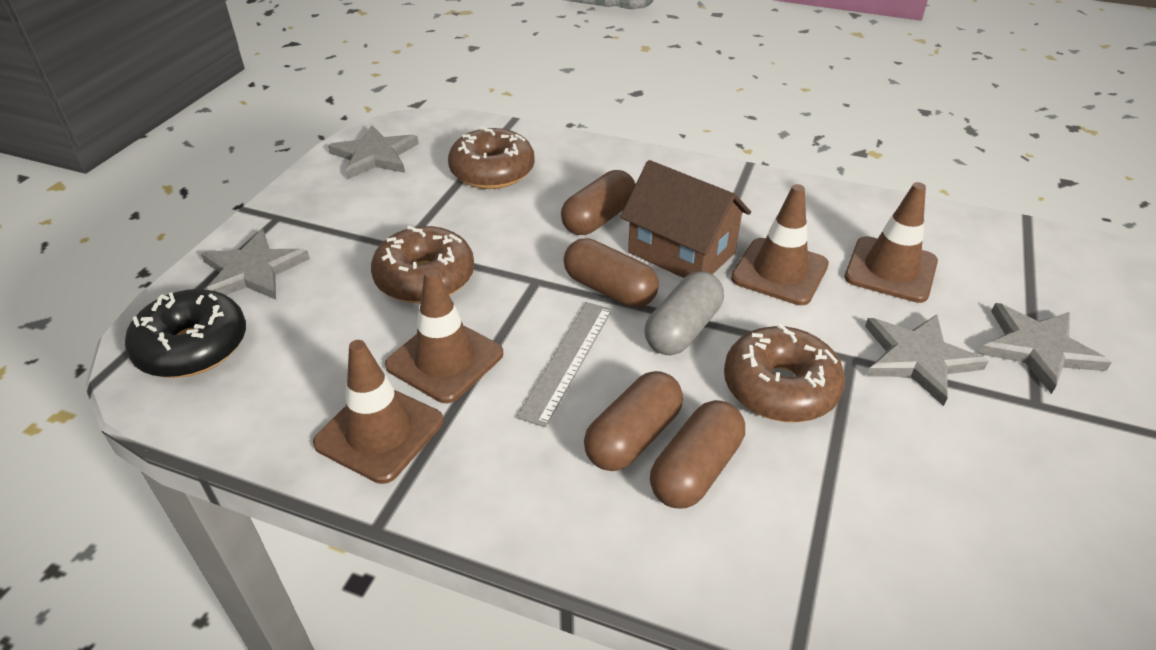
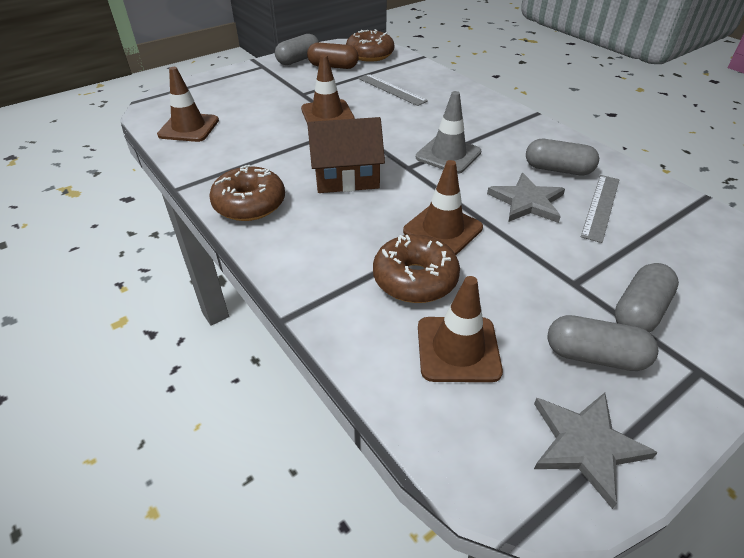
black donut: [125,289,246,378] = 1 -> none = 0
brown capsule: [561,170,636,235] [563,238,659,308] [584,371,683,471] [650,400,745,509] = 4 -> [307,42,359,69] = 1
grey capsule: [644,271,724,355] = 1 -> [275,34,319,65] [526,139,599,175] [547,315,658,371] [614,263,679,332] = 4
grey ruler: [516,302,612,427] = 1 -> [358,74,428,106] [581,175,619,243] = 2
grey star: [201,229,310,300] [328,125,419,179] [865,315,989,406] [979,303,1112,394] = 4 -> [487,173,565,223] [534,392,658,509] = 2
grey traffic cone: none = 0 -> [416,91,481,174] = 1

